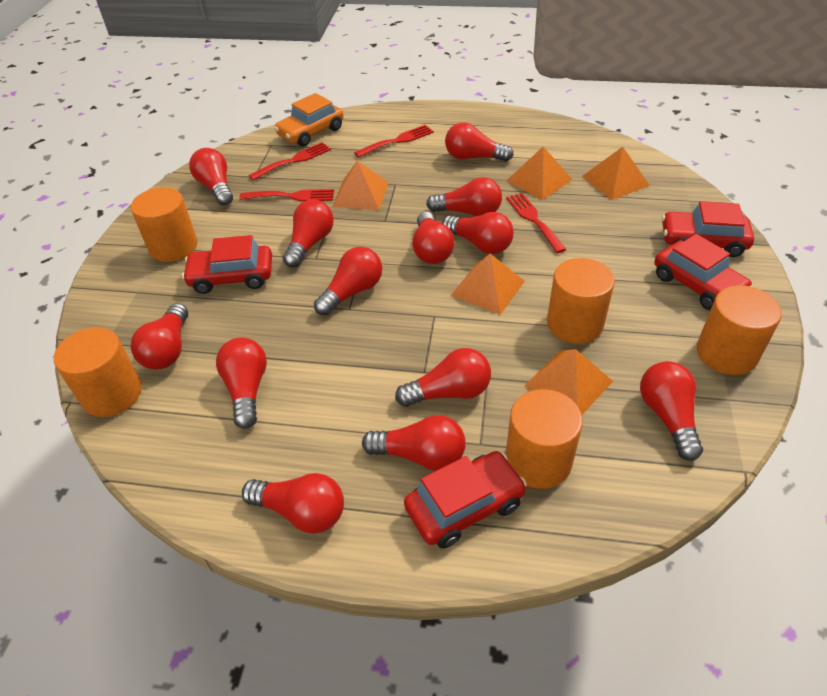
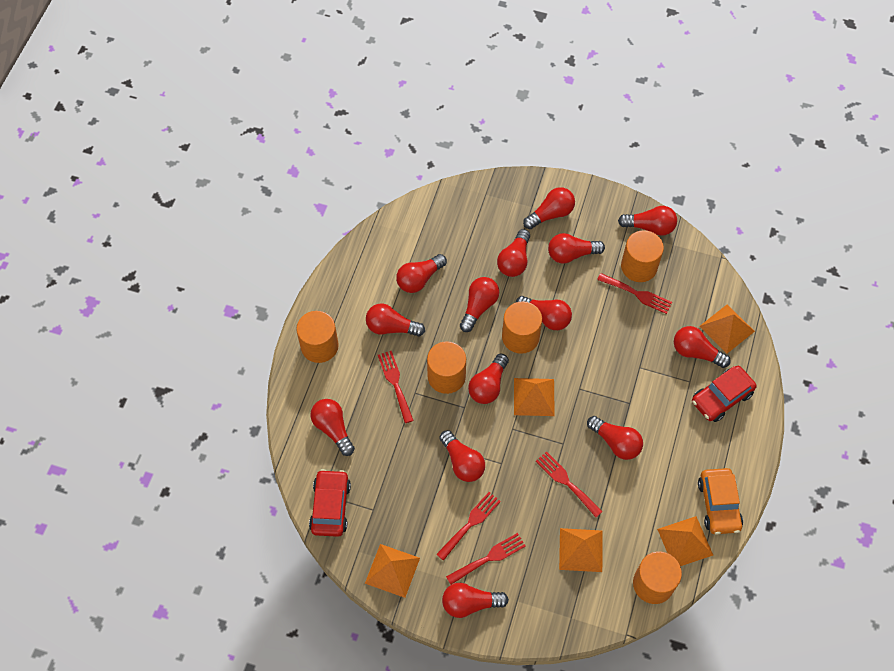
red car: [182,235,272,294] [404,451,527,549] [654,234,753,310] [662,201,754,257] = 4 -> [309,469,351,537] [692,366,757,422] = 2
red fork: [240,189,334,202] [249,142,331,180] [354,125,434,158] [506,193,567,253] = 4 -> [378,351,414,423] [436,492,501,561] [446,533,526,585] [536,451,603,517] [597,273,672,314] = 5
red light bulb: [131,303,188,370] [189,148,233,206] [216,337,267,429] [242,473,344,534] [283,199,334,268] [314,247,382,316] [362,415,466,471] [395,348,491,407] [412,212,455,264] [426,177,502,216] [442,212,514,254] [445,122,514,162] [640,361,703,461] = 13 -> [310,399,355,456] [366,303,425,337] [396,254,447,293] [439,430,485,482] [442,583,509,618] [460,277,499,332] [468,354,509,404] [497,229,530,277] [516,296,572,330] [523,187,575,229] [548,233,605,263] [587,416,643,460] [618,206,677,236] [674,326,731,368] = 14

